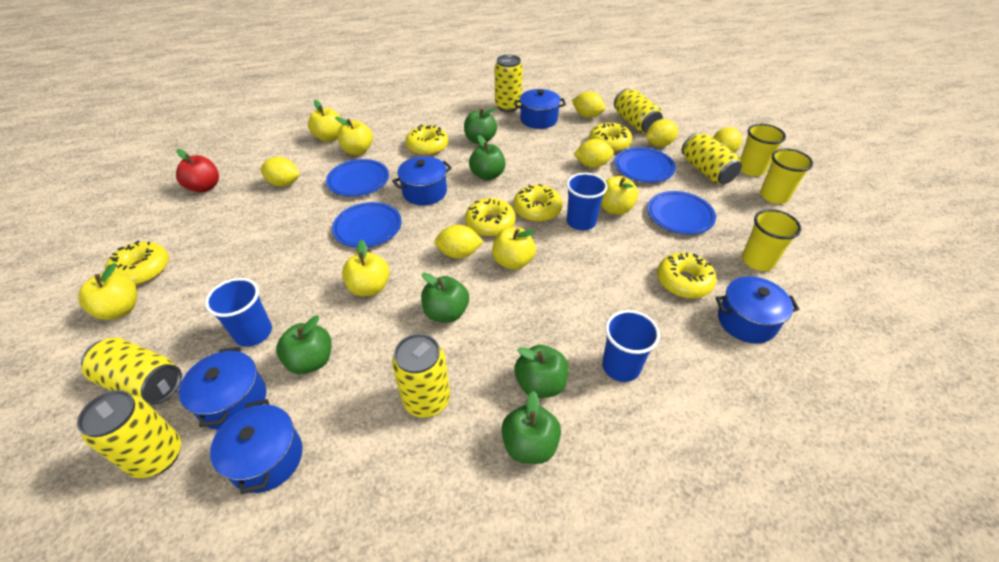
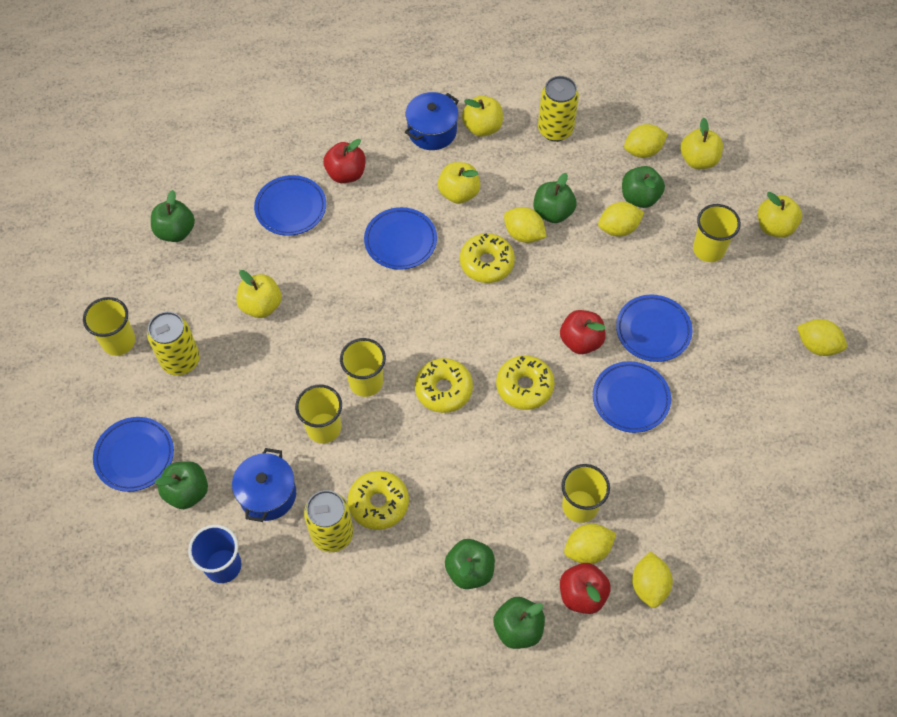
blue cup: [205,278,272,347] [566,173,608,230] [602,310,660,382] = 3 -> [188,525,241,583] = 1
blue plate: [326,159,389,197] [332,202,402,248] [615,147,676,183] [647,191,716,235] = 4 -> [93,417,174,492] [254,175,326,236] [364,207,437,270] [593,361,671,433] [616,295,692,362] = 5
blue pot: [179,347,266,430] [210,399,303,494] [392,156,452,205] [514,89,566,129] [716,276,799,343] = 5 -> [232,448,296,522] [405,92,459,150] = 2
red apple: [176,149,219,193] = 1 -> [323,139,366,183] [560,310,606,354] [560,563,611,614] = 3
yellow apple: [78,263,137,320] [308,100,342,142] [335,117,373,155] [342,240,390,296] [492,227,536,270] [601,176,638,215] = 6 -> [236,270,282,318] [438,162,480,204] [462,96,503,137] [681,118,723,169] [758,192,802,238] = 5
yellow can: [77,390,181,478] [81,337,182,405] [392,334,450,418] [495,55,523,112] [614,88,663,133] [681,132,742,184] = 6 -> [147,312,200,375] [304,490,353,552] [538,76,579,142] = 3
yellow cup: [740,124,786,176] [742,209,801,271] [760,148,813,204] = 3 -> [83,297,135,356] [295,385,342,443] [340,338,386,397] [561,464,610,523] [693,204,741,262] = 5
yellow donut: [105,241,169,285] [405,125,448,156] [465,198,516,237] [513,184,563,222] [589,122,632,152] [657,253,716,298] = 6 -> [348,471,409,530] [415,358,473,413] [460,233,515,283] [496,355,555,410] = 4

